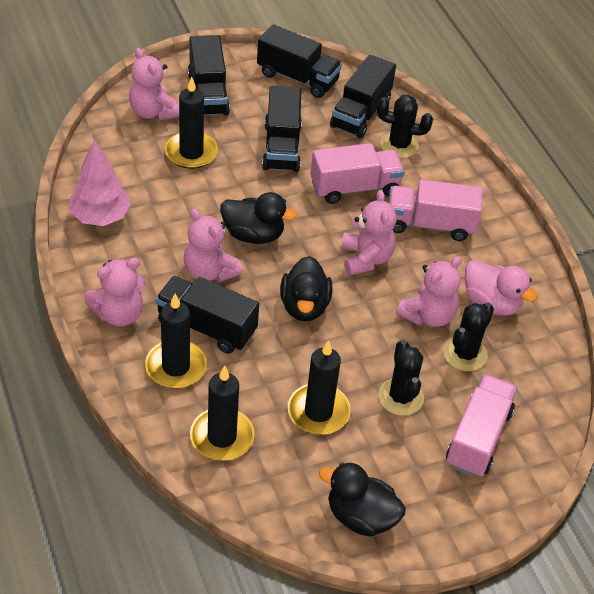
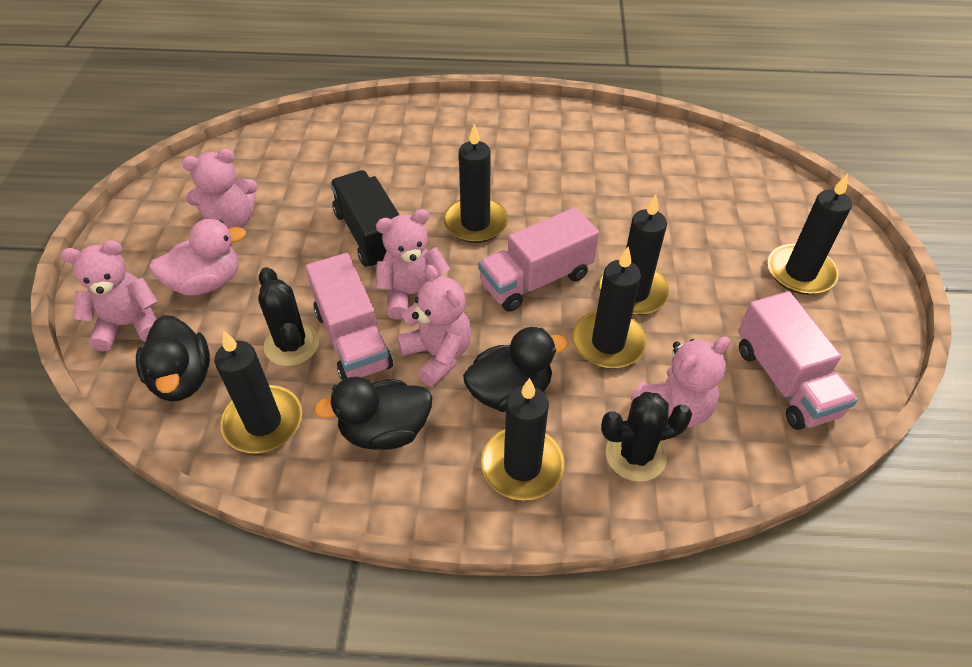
black cactus: [377,95,433,158] [378,340,424,416] [443,302,494,371] = 3 -> [258,267,319,366] [601,392,692,482] = 2
black candle: [145,294,207,388] [165,77,218,169] [190,366,254,461] [288,340,351,435] = 4 -> [215,330,302,453] [443,124,508,243] [481,378,565,500] [572,247,647,369] [599,194,670,315] [768,174,852,295] = 6
black truck: [156,276,259,354] [188,35,230,116] [257,24,342,98] [262,86,302,172] [330,54,396,138] = 5 -> [330,170,399,269] = 1
pink tree: [69,140,131,226] = 1 -> none = 0

